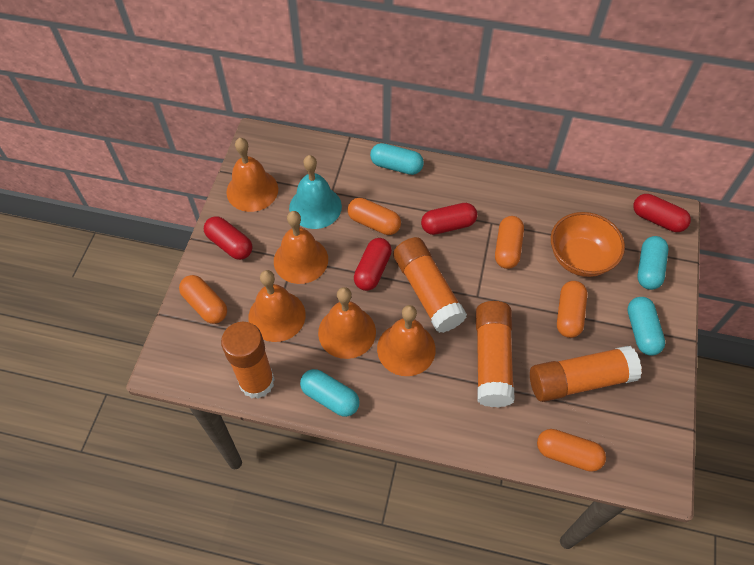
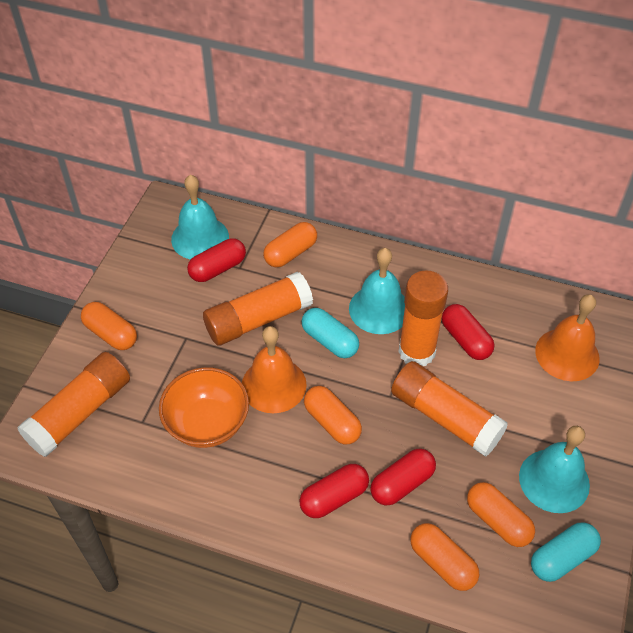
orange bell: [226,138,278,212] [248,270,306,342] [274,211,328,284] [318,287,376,359] [377,305,436,376] = 5 -> [242,326,307,413] [535,294,600,381] = 2
turquoise bell: [289,155,342,229] = 1 -> [171,175,229,260] [349,248,405,334] [519,426,590,513] = 3
turquoise capsule: [300,369,360,417] [370,143,424,175] [627,297,665,356] [638,236,669,290] = 4 -> [302,308,359,358] [531,522,601,582] = 2

